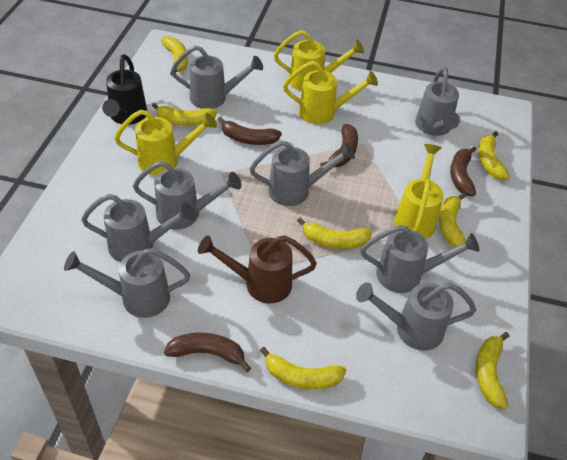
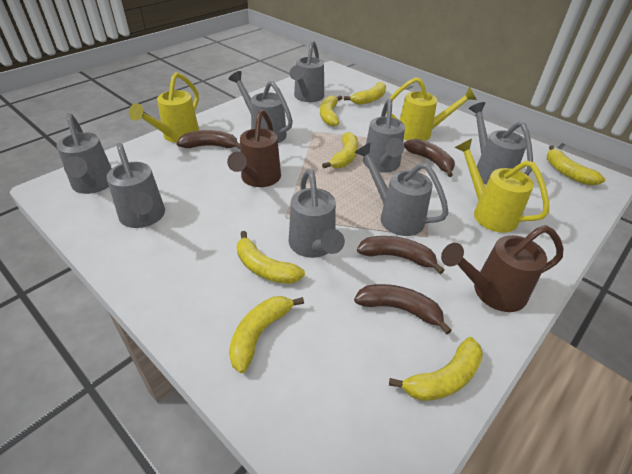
black watering can: [102,54,147,125] = 1 -> none = 0
brown watering can: [198,235,317,303] = 1 -> [227,109,281,187] [441,225,564,312] = 2
yellow watering can: [114,110,217,175] [274,30,364,91] [283,61,378,124] [394,144,444,239] = 4 -> [129,72,199,143] [386,77,477,141] [454,139,549,233] = 3

